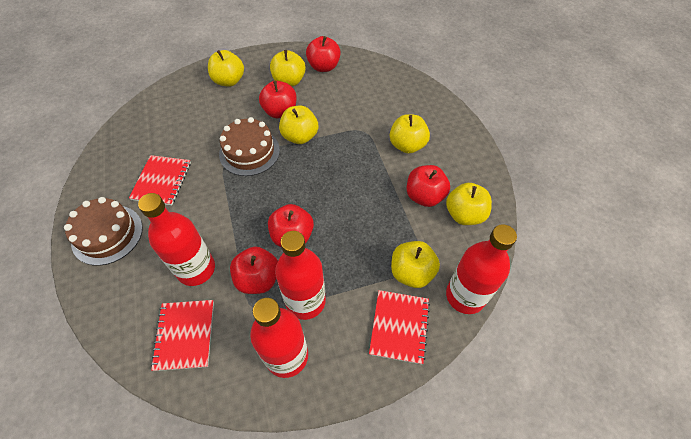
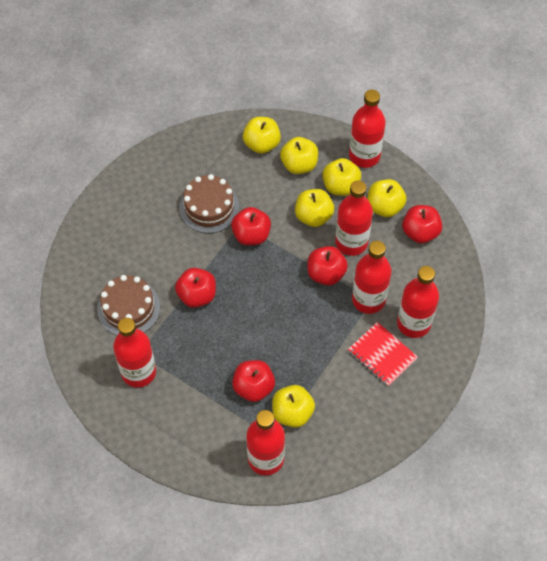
red bottle: [138,193,215,286] [250,298,308,378] [275,231,326,320] [446,224,517,314] = 4 -> [113,318,156,388] [246,410,285,476] [335,180,373,256] [349,90,386,168] [352,241,391,314] [397,266,439,338] = 6
red notebook: [129,155,191,205] [151,300,214,371] [369,290,430,364] = 3 -> [348,322,418,386] = 1

